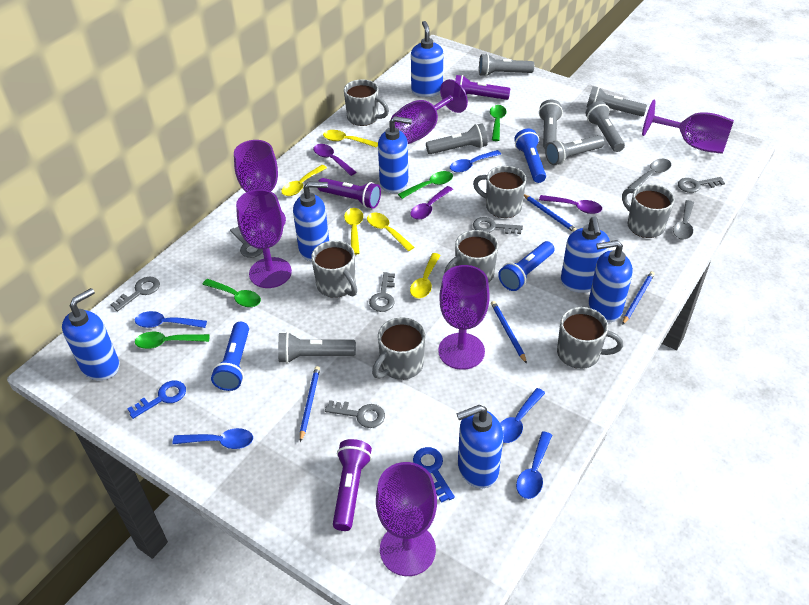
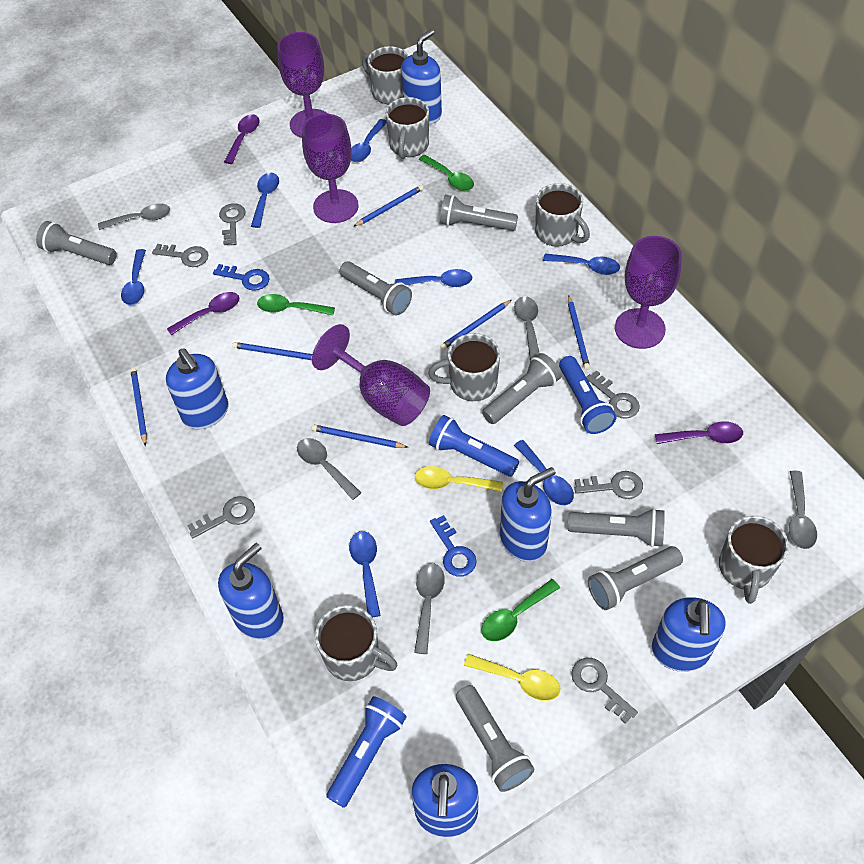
blue pencil: [300,366,320,442] [491,301,527,364] [524,194,577,232] [622,271,655,325] = 4 -> [130,368,147,446] [232,342,313,360] [312,425,408,448] [353,185,423,227] [440,300,512,350] [568,295,590,370] = 6
blue soap dispenser: [62,288,120,380] [293,182,329,261] [378,116,412,193] [411,21,443,97] [456,405,503,488] [561,216,610,293] [588,240,633,322] = 7 -> [166,349,229,429] [218,543,284,640] [401,29,442,124] [411,764,479,837] [500,467,556,562] [652,597,726,672] = 6
blue spoon: [135,311,207,328] [172,428,253,449] [450,150,501,173] [500,388,545,443] [516,431,552,499] = 5 -> [121,249,146,305] [251,173,279,228] [349,531,381,618] [351,119,387,162] [395,269,472,287] [514,440,574,505] [543,253,620,275] = 7
green spoon: [135,332,210,349] [202,279,261,307] [398,171,453,199] [490,105,506,141] = 4 -> [257,294,335,315] [419,155,474,191] [481,579,560,641] = 3
grey mug: [311,241,357,298] [344,79,389,126] [372,317,425,380] [444,230,498,283] [473,166,526,218] [557,307,623,369] [622,184,674,238] = 7 -> [315,605,398,681] [362,46,408,104] [386,97,429,159] [428,333,500,401] [535,183,590,247] [719,516,789,604] = 6
grey spoon: [628,159,671,189] [673,200,694,240] = 2 -> [98,203,170,230] [297,438,361,500] [414,563,445,654] [514,296,540,362] [789,470,817,549] = 5
purple flashlight: [318,178,381,208] [333,439,372,531] [455,75,510,100] = 3 -> none = 0
purple goblet: [234,140,286,225] [236,189,292,288] [376,462,437,576] [391,79,468,144] [438,265,490,370] [642,99,734,154] = 6 -> [277,32,328,138] [302,114,359,223] [312,324,430,426] [615,236,682,349] = 4
yellow spoon: [281,165,327,196] [323,130,378,148] [344,208,363,255] [367,212,414,251] [410,253,441,298] = 5 -> [415,466,503,492] [464,654,561,701] = 2

